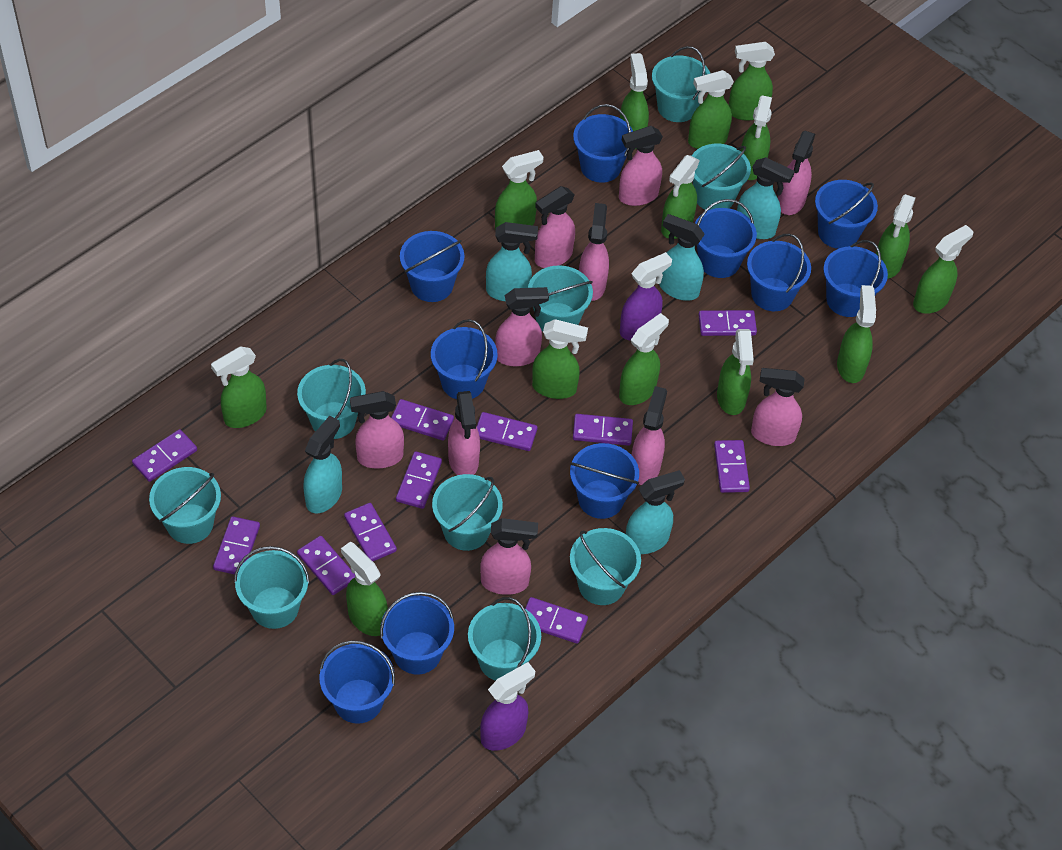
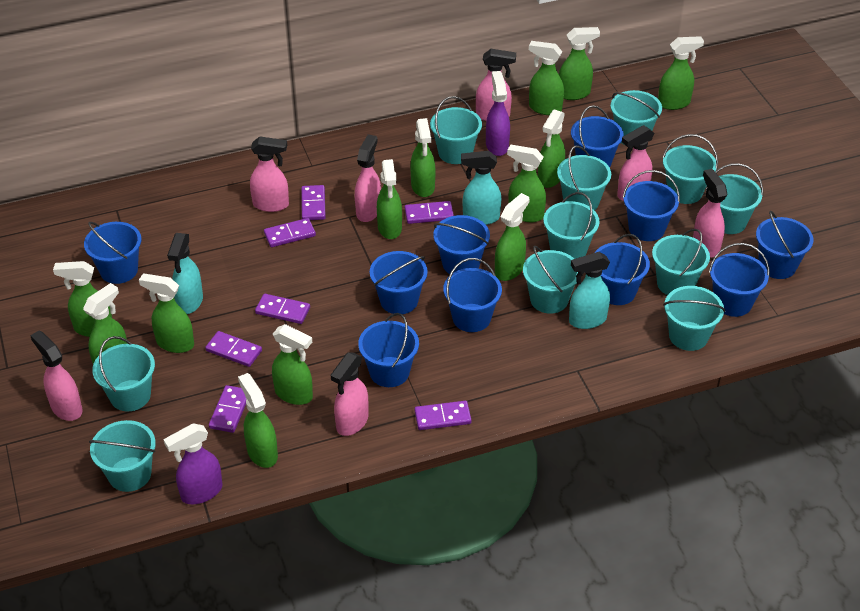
green spray bottle: [211,347,267,428] [341,542,388,636] [495,150,544,230] [532,319,588,399] [619,313,669,405] [620,53,649,149] [661,155,700,239] [688,70,734,149] [717,329,754,415] [729,42,775,121] [741,95,772,180] [837,285,876,383] [876,194,916,279] [913,225,974,314] = 14 -> [53,261,112,337] [83,283,127,364] [139,273,194,353] [238,373,278,468] [272,324,313,405] [377,159,402,239] [410,118,436,197] [495,193,530,281] [507,145,546,222] [529,41,564,115] [538,110,565,188] [559,27,600,100] [658,36,704,110] = 13
pink spray bottle: [350,391,404,469] [448,391,480,475] [480,518,538,595] [495,287,549,366] [535,186,575,268] [579,203,609,301] [619,126,663,206] [632,386,667,485] [751,368,804,446] [778,131,815,215] = 10 -> [30,330,82,421] [250,136,289,212] [331,352,368,436] [355,134,381,222] [476,49,516,121] [617,125,654,201] [693,169,727,258] = 7
purple domino: [132,429,197,482] [213,516,260,575] [297,536,355,595] [344,503,397,561] [391,399,454,441] [396,451,442,509] [477,412,538,451] [525,597,588,644] [573,414,633,446] [698,310,757,336] [714,440,750,493] = 11 -> [205,331,262,367] [209,385,246,433] [255,294,310,324] [264,218,316,247] [301,185,326,220] [405,201,454,224] [414,401,471,430] = 7
turquoise bucket: [149,467,221,544] [234,546,310,629] [297,359,366,439] [432,474,503,551] [468,597,541,681] [528,265,593,332] [570,528,641,605] [652,46,711,122] [692,144,751,210] = 9 -> [89,420,156,492] [92,336,155,411] [430,96,482,164] [523,246,578,314] [543,192,600,259] [557,146,611,211] [610,90,662,144] [652,229,710,295] [663,134,718,204] [663,286,725,351] [706,163,763,234] = 11
turquoise spray bottle: [304,416,342,513] [486,222,538,302] [626,470,685,554] [659,214,705,301] [737,157,795,239] = 5 -> [167,233,203,314] [461,151,501,225] [569,252,610,329] = 3

